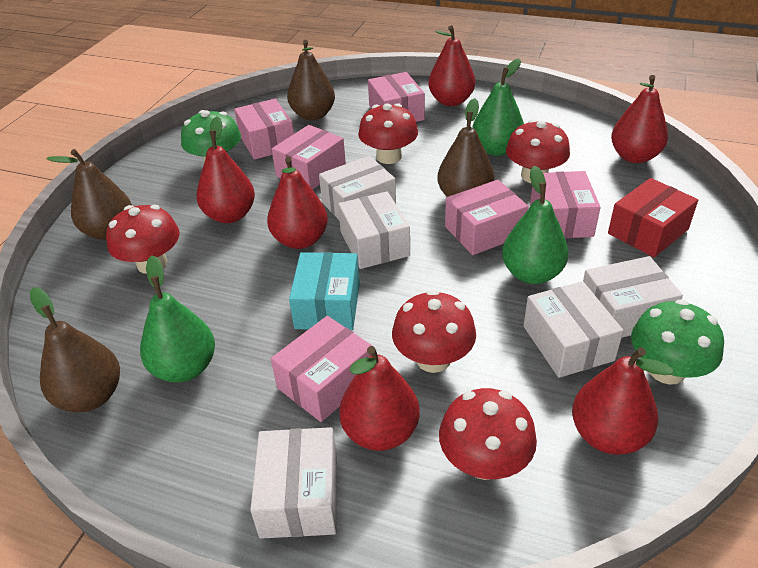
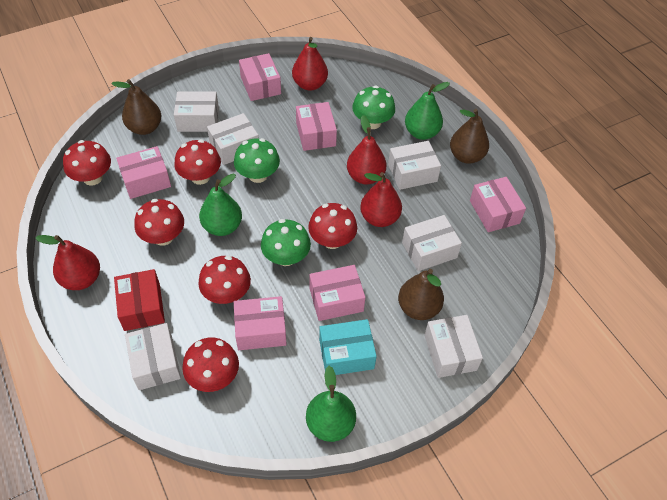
brown pear: [30,287,120,412] [47,149,132,240] [287,40,335,120] [437,98,494,197] = 4 -> [111,79,161,135] [398,269,444,320] [450,109,489,164] = 3
green mushroom: [181,110,241,162] [631,299,724,385] = 2 -> [234,138,280,183] [261,219,311,266] [352,85,395,129] = 3
red mushroom: [106,205,179,274] [358,103,418,164] [392,290,476,373] [439,388,537,480] [506,119,570,183] = 5 -> [63,140,111,186] [135,199,184,246] [174,139,221,185] [182,337,239,392] [198,256,251,304] [308,203,357,249] = 6
red pear: [197,116,255,223] [267,157,328,249] [339,346,420,451] [428,25,475,106] [572,347,673,455] [611,75,668,163] = 6 -> [35,235,100,290] [292,37,328,91] [347,115,387,184] [360,172,402,227] = 4
white box: [250,427,337,539] [319,156,396,221] [338,191,410,269] [524,281,624,378] [583,256,683,337] = 5 -> [125,323,181,390] [174,91,219,132] [207,113,259,165] [388,141,441,190] [402,215,462,271] [424,315,483,378] = 6

